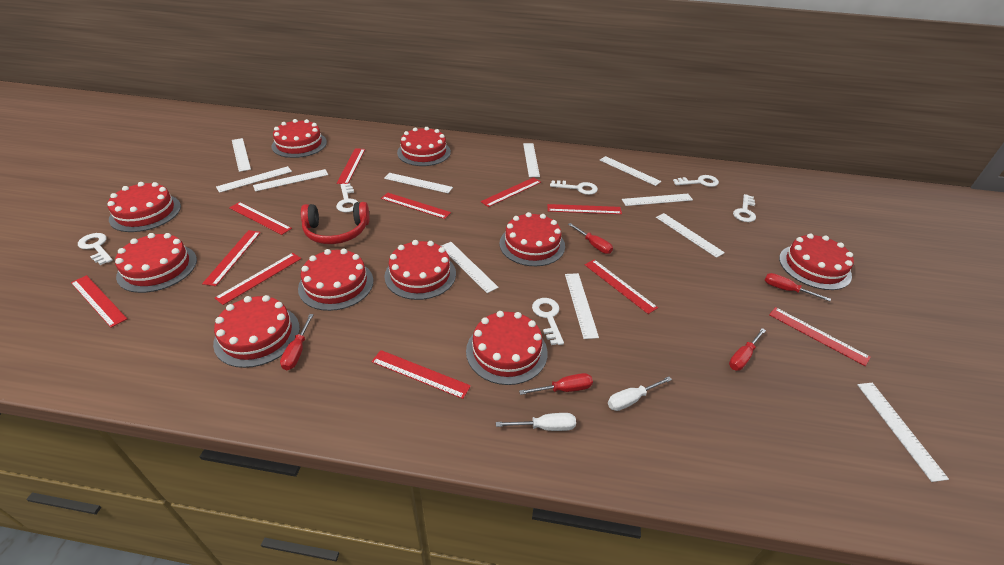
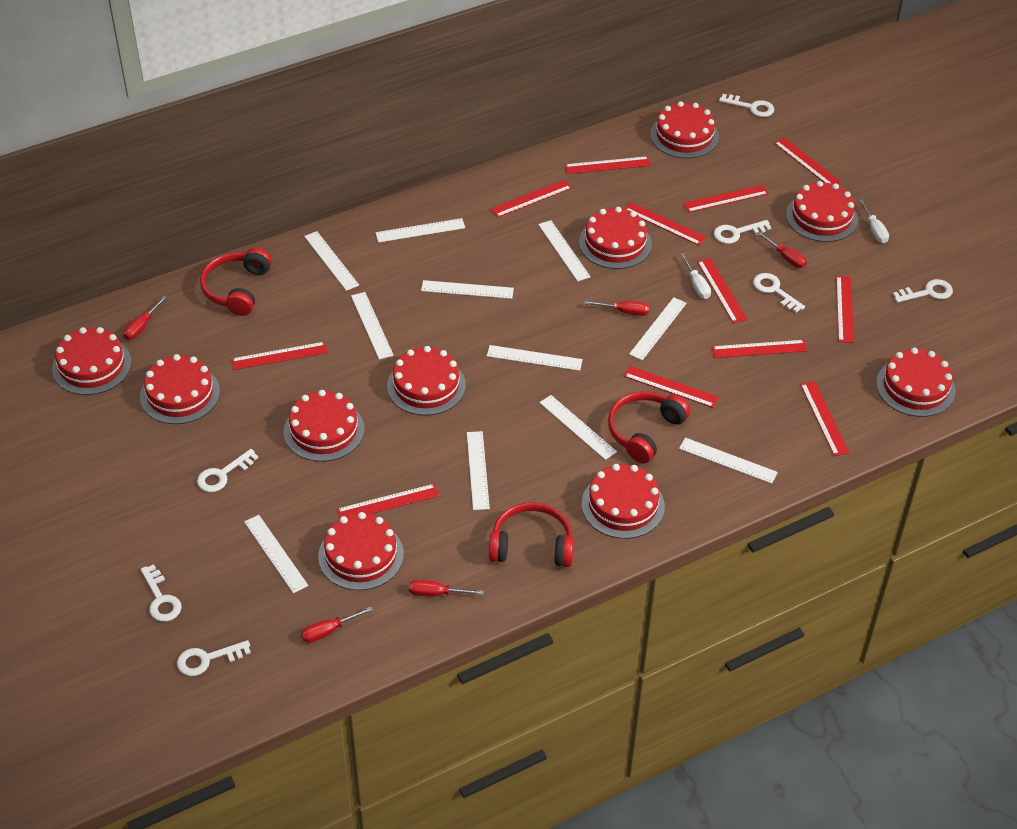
red headphones: [301,202,369,244] = 1 -> [200,248,272,316] [489,502,574,567] [608,392,691,464] = 3
red ruler: [71,275,127,328] [202,230,261,286] [215,253,301,305] [229,202,292,235] [336,148,365,184] [371,350,471,399] [381,193,451,219] [481,177,541,207] [547,204,622,214] [585,260,658,314] [769,307,871,366] = 11 -> [231,342,328,370] [337,484,439,518] [491,180,572,218] [565,156,651,174] [624,366,719,408] [625,202,706,245] [683,185,768,213] [697,258,747,323] [712,340,807,358] [774,137,842,185] [800,381,849,456] [836,276,854,343] = 12
white key: [78,233,113,265] [336,183,358,212] [532,298,564,345] [550,180,598,195] [673,175,719,187] [733,194,756,222] = 6 -> [141,564,182,622] [177,640,251,676] [197,449,258,492] [714,220,771,244] [719,94,774,117] [753,273,805,313] [893,279,953,303] = 7

